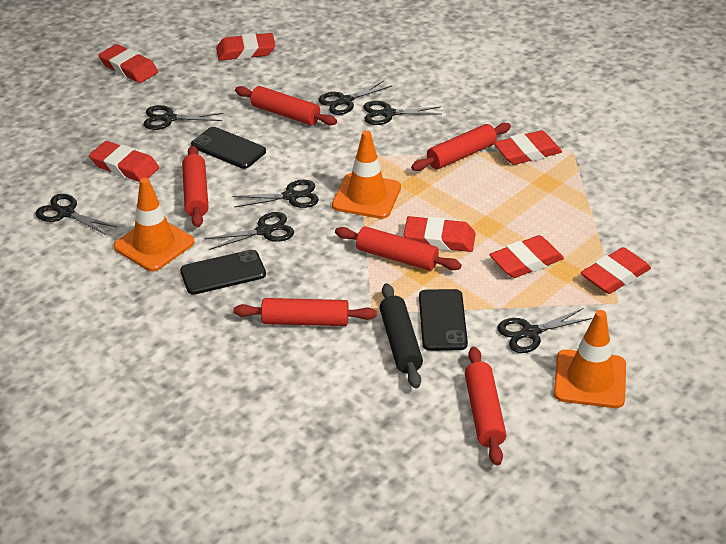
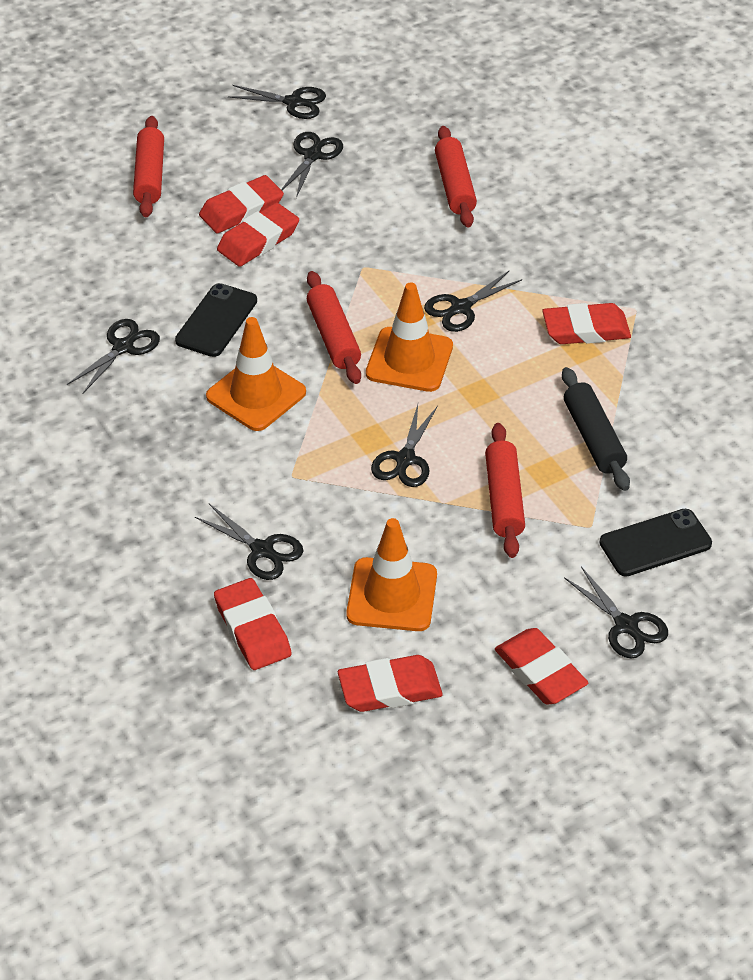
black phone: [180,250,266,295] [191,127,266,169] [419,289,468,351] = 3 -> [175,283,257,357] [600,509,712,576] = 2
red eraser: [89,141,159,182] [98,44,158,83] [216,33,276,61] [403,216,476,252] [489,235,564,278] [494,130,562,165] [581,247,651,294] = 7 -> [199,175,284,233] [214,578,292,670] [217,202,299,267] [338,655,443,712] [495,628,588,704] [542,303,631,344] = 6
red rolling pin: [182,146,209,228] [233,298,377,326] [235,86,337,125] [335,226,462,271] [411,123,511,171] [465,347,506,466] = 6 -> [133,116,164,217] [307,271,361,384] [435,126,477,227] [485,423,525,558] = 4

